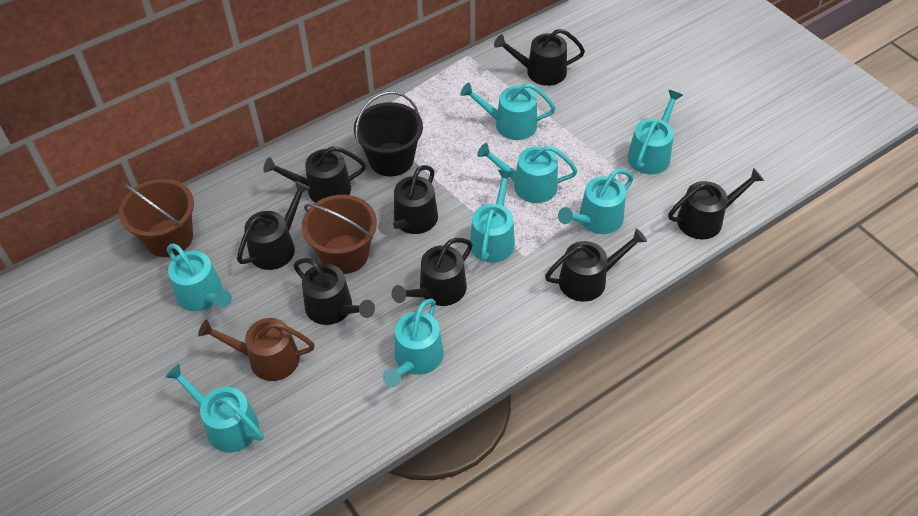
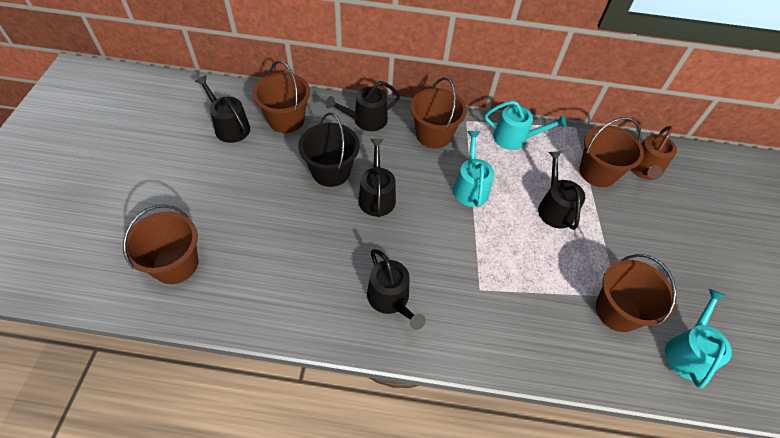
black watering can: [237,181,310,270] [263,146,366,203] [294,258,375,325] [378,165,438,235] [391,238,473,306] [494,29,585,86] [545,228,647,302] [668,168,764,239] = 8 -> [195,75,250,143] [326,81,400,131] [358,139,396,217] [367,249,426,330] [538,151,585,230] = 5
brown bucket: [119,179,194,257] [302,195,377,274] = 2 -> [123,205,199,284] [253,61,310,133] [410,78,467,148] [579,117,644,187] [596,254,676,332] = 5
turquoise watering can: [165,364,263,453] [167,244,232,311] [383,298,444,387] [460,83,556,140] [470,170,515,263] [477,143,578,203] [558,169,633,234] [627,90,683,174] = 8 -> [453,131,494,207] [485,101,566,150] [665,289,732,388] = 3

